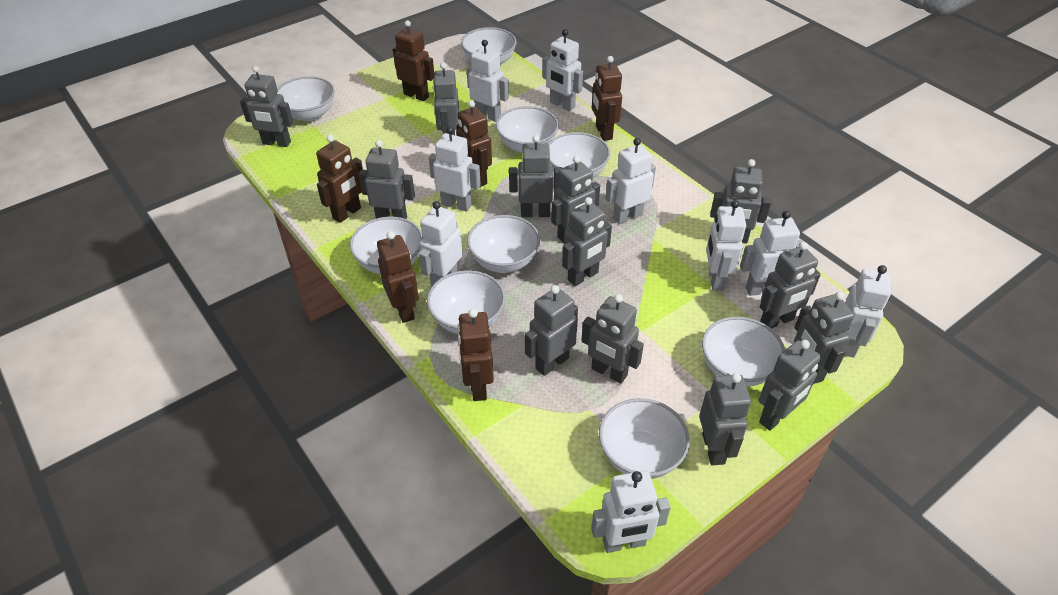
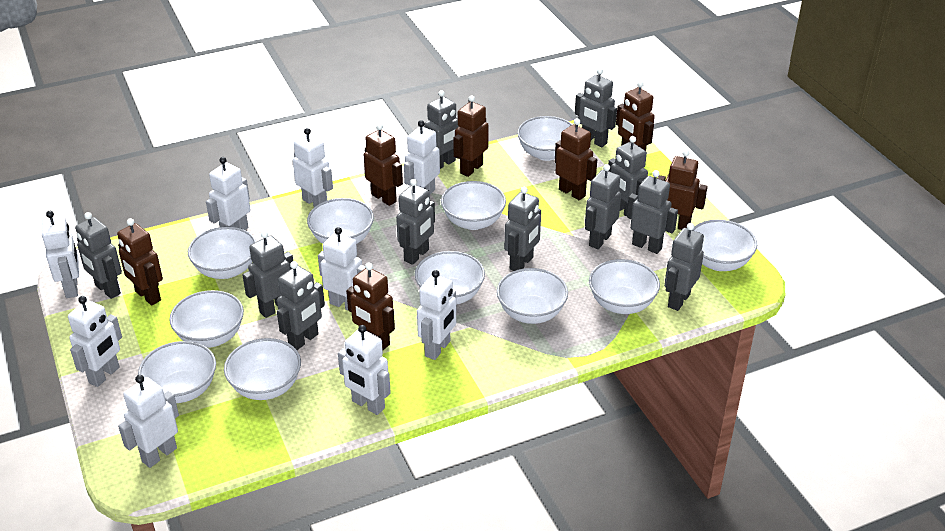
brown robot: [316,135,363,223] [377,231,419,323] [393,20,434,101] [456,100,492,187] [457,309,494,401] [592,56,622,141] = 6 -> [117,218,163,305] [346,263,395,350] [364,123,403,206] [453,95,489,177] [555,118,597,200] [616,81,655,151] [657,150,708,230] = 7
grey robot: [240,66,293,147] [358,140,415,219] [433,62,459,135] [509,135,562,217] [525,285,578,376] [551,156,600,243] [562,197,612,286] [581,294,644,384] [699,373,751,465] [710,159,771,244] [759,340,821,431] [760,242,821,329] [794,291,854,384] = 13 -> [75,212,122,299] [242,231,293,318] [277,261,325,350] [396,179,435,265] [424,90,459,169] [504,187,541,271] [575,68,617,147] [585,164,621,249] [608,136,648,219] [627,170,678,254] [664,223,704,311] = 11
white bowl: [277,76,335,121] [350,217,423,274] [427,270,505,334] [461,27,517,64] [467,215,540,273] [496,106,559,153] [548,132,610,178] [599,398,690,479] [702,317,785,387] = 9 -> [138,341,216,403] [169,290,244,348] [188,227,256,279] [224,338,301,400] [307,198,374,244] [415,251,485,305] [441,181,506,230] [497,268,568,324] [517,116,573,161] [589,259,660,314] [693,220,757,271] = 11

